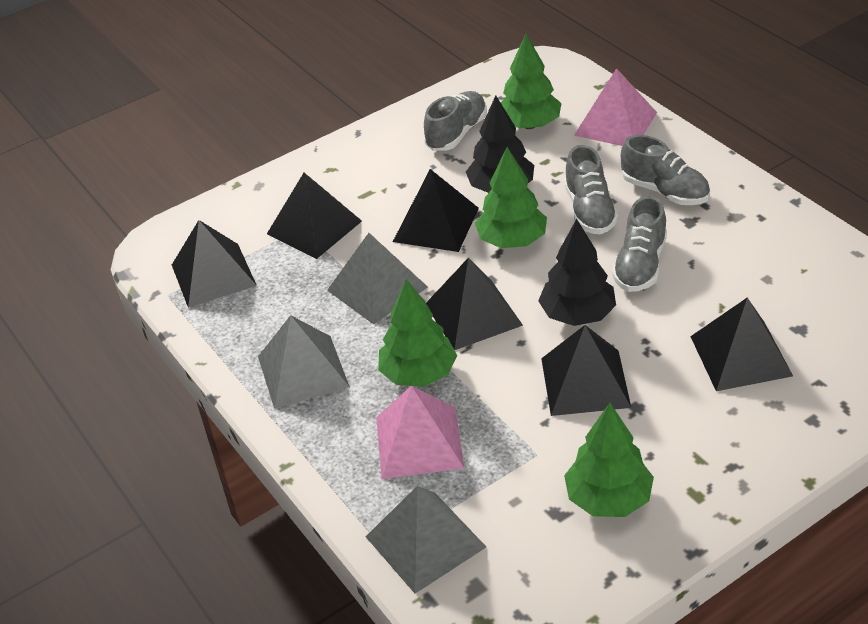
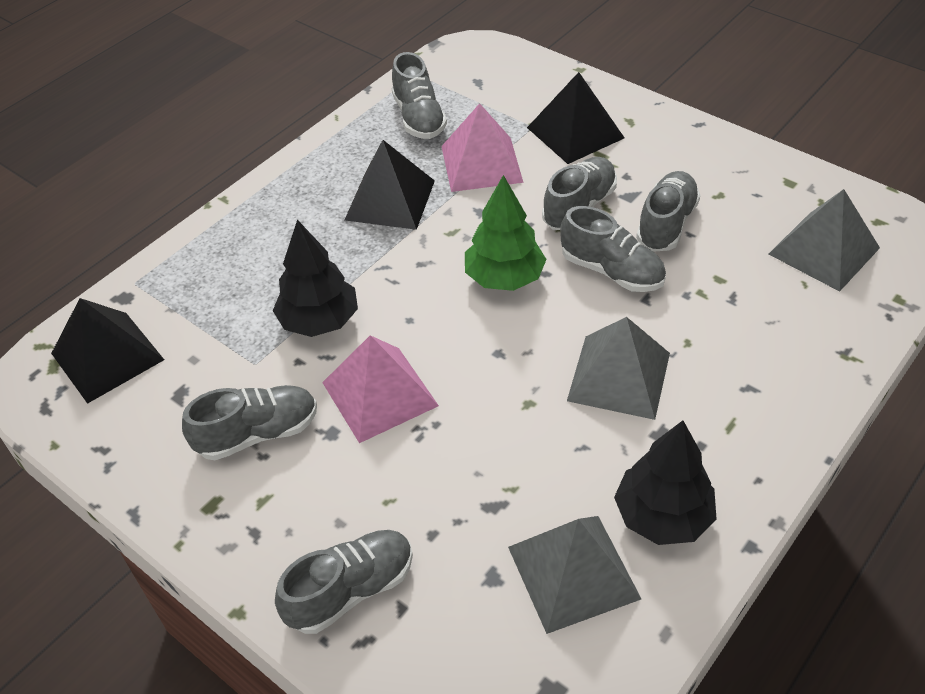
black pyramid: [172,220,257,308] [267,173,362,259] [393,169,479,252] [426,258,523,350] [541,325,631,416] [690,298,793,391] = 6 -> [51,298,164,404] [345,140,435,230] [527,72,624,164] = 3
green tree: [378,279,457,387] [475,147,547,248] [501,34,562,129] [564,403,654,517] = 4 -> [465,175,547,291] = 1
grey shoe: [424,91,487,151] [564,145,618,234] [612,196,667,292] [621,135,710,205] = 4 -> [182,385,317,460] [275,530,413,634] [392,52,447,139] [542,157,617,230] [560,206,666,292] [636,171,700,252] = 6

